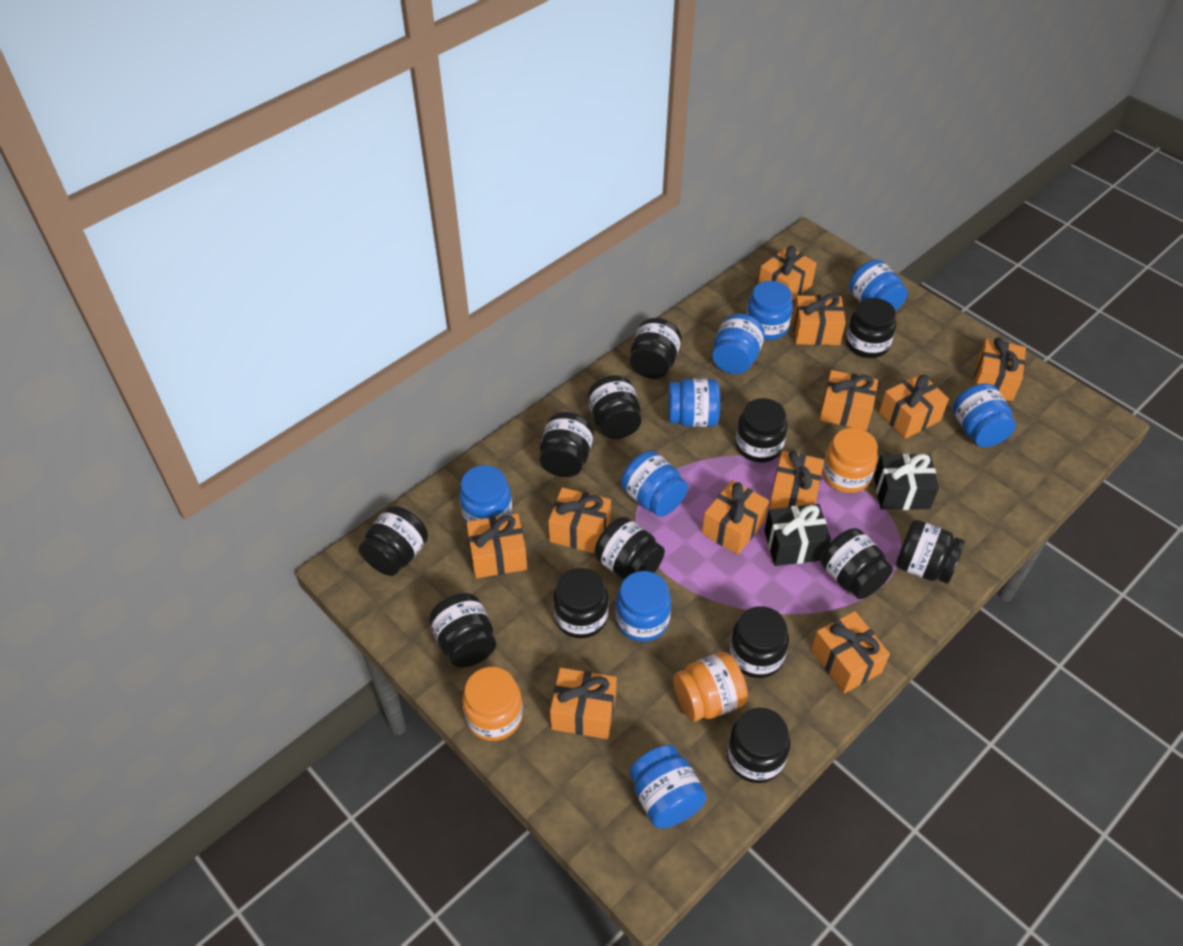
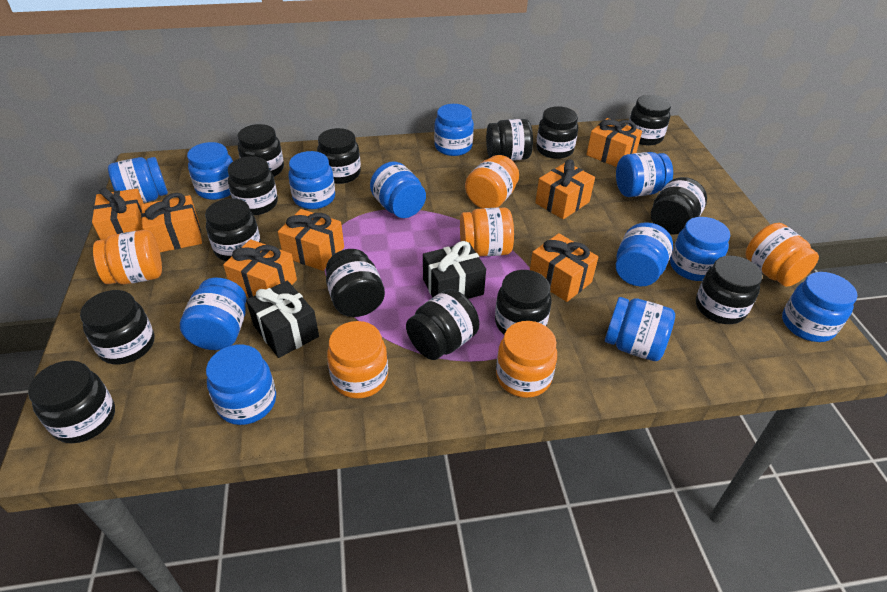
black jar: [359,506,428,576] [429,593,496,668] [540,412,594,477] [553,568,609,638] [588,375,641,439] [595,517,665,580] [630,318,682,379] [727,708,791,783] [729,606,789,678] [735,398,787,462] [821,528,893,599] [846,298,896,358] [896,520,965,584] = 13 -> [28,360,115,443] [80,290,154,364] [205,198,261,261] [228,156,278,215] [237,124,284,177] [317,128,361,184] [326,249,385,317] [406,289,479,360] [486,119,533,161] [495,270,552,334] [536,106,578,159] [628,95,671,146] [651,177,707,235] [696,256,762,324] = 14
blue jar: [459,465,512,522] [615,571,671,642] [621,451,688,517] [629,745,707,829] [668,378,720,427] [712,313,765,374] [746,281,793,340] [849,259,908,311] [953,383,1016,447] = 9 -> [108,157,168,203] [180,278,246,350] [187,142,233,200] [206,344,276,425] [288,151,335,209] [370,161,426,218] [434,104,474,156] [605,297,675,361] [616,152,673,197] [616,222,673,286] [670,217,730,281] [782,272,857,342] = 12
orange gift: [466,513,527,578] [548,487,611,553] [550,668,617,739] [702,480,769,555] [758,246,817,301] [769,451,824,509] [792,293,846,345] [811,611,890,693] [819,370,878,430] [879,373,949,439] [974,338,1026,401] = 11 -> [92,187,144,240] [141,193,202,252] [223,239,297,298] [278,209,344,271] [530,233,598,302] [535,159,595,219] [586,118,642,167] = 7
orange jar: [462,667,523,741] [673,652,748,722] [823,428,878,493] = 3 -> [93,230,162,285] [327,321,388,399] [460,208,514,256] [465,155,519,209] [496,321,557,398] [746,223,819,287] = 6

